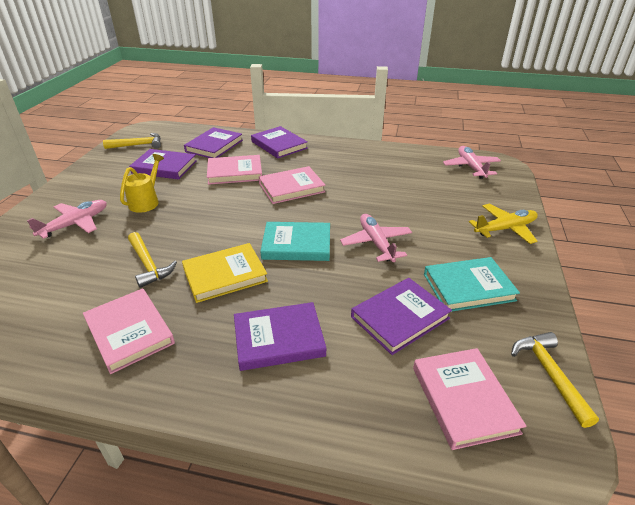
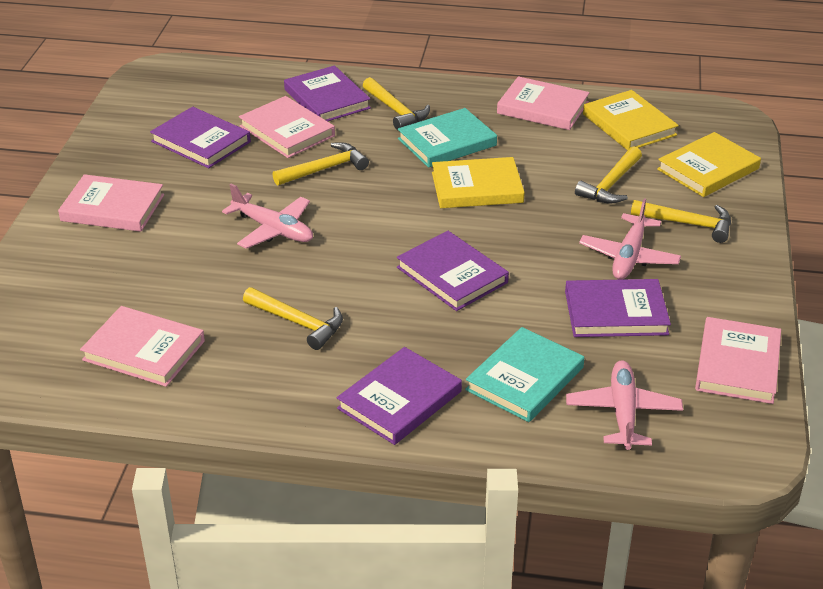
pink book: [83,288,175,374] [207,155,262,185] [259,166,326,204] [413,348,526,450] = 4 -> [58,174,164,232] [80,306,205,387] [239,96,335,158] [497,76,590,130] [695,317,781,404] = 5
yellow book: [182,243,268,303] = 1 -> [432,157,525,208] [583,90,679,150] [657,132,761,197] = 3
yellow hammer: [103,133,161,149] [128,232,177,288] [511,332,599,428] = 3 -> [243,287,343,350] [272,142,369,186] [363,77,430,131] [575,146,642,203] [631,200,731,243] = 5
yellow plane: [469,204,538,244] = 1 -> none = 0
yellow watering can: [120,154,164,213] = 1 -> none = 0

